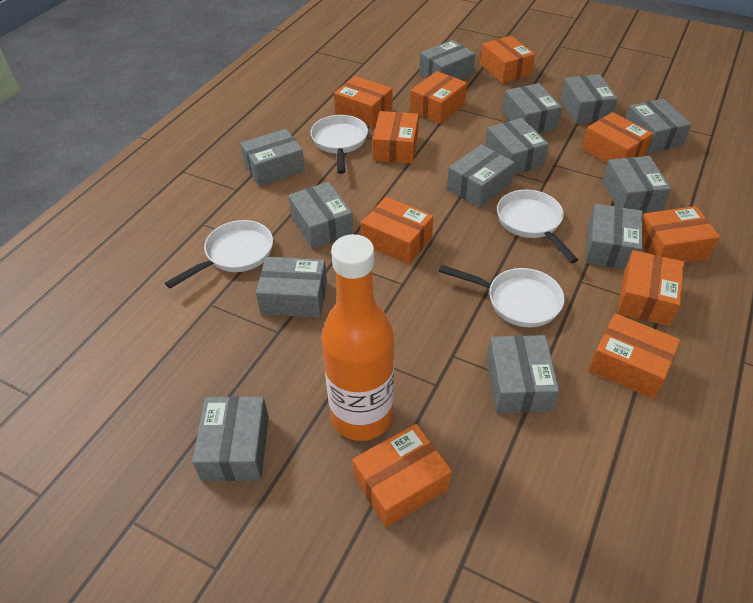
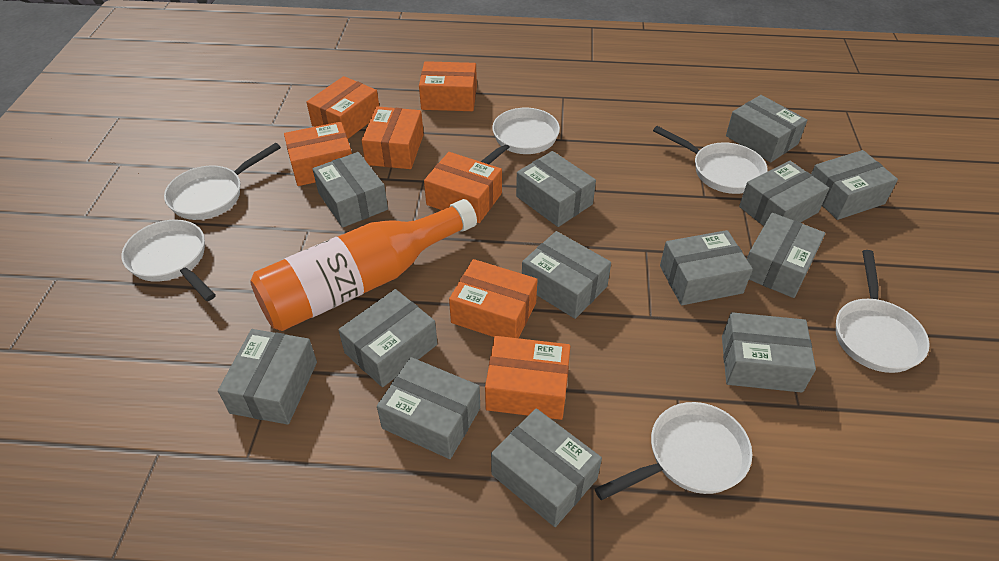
orange box: [334,76,392,127] [353,424,452,527] [361,197,434,264] [373,111,419,164] [410,71,467,124] [480,36,535,83] [582,112,653,164] [589,313,681,399] [617,250,684,326] [643,206,720,263] = 10 -> [284,122,352,186] [306,76,379,139] [361,106,424,169] [419,61,477,111] [424,152,502,223] [449,259,538,338] [485,336,570,420] = 7
white pan: [165,220,273,288] [310,115,368,174] [439,265,564,327] [497,190,578,263] = 4 -> [121,220,216,301] [164,143,281,220] [481,108,560,164] [595,402,752,500] [653,126,768,194] [836,250,930,373] = 6

